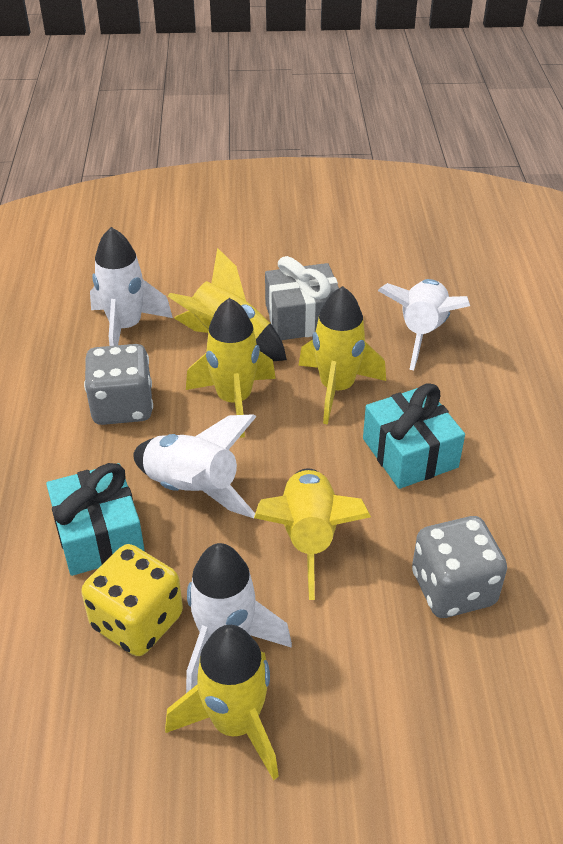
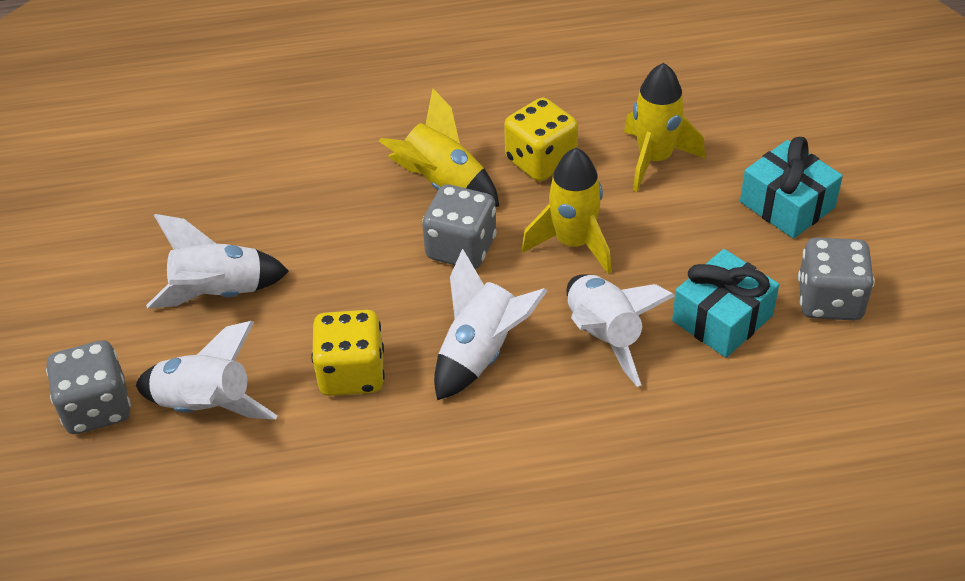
grey dice: [84,344,153,425] [412,516,507,618] = 2 -> [46,340,131,434] [422,185,497,269] [798,237,874,320] = 3
grey gift: [265,256,339,340] = 1 -> none = 0
yellow dice: [81,544,183,656] = 1 -> [311,310,385,396] [504,98,578,182] = 2
yellow rocket: [165,625,279,780] [168,248,287,361] [186,298,276,438] [254,468,371,600] [298,286,386,425] = 5 -> [379,89,499,207] [521,148,611,274] [624,63,705,192] = 3

